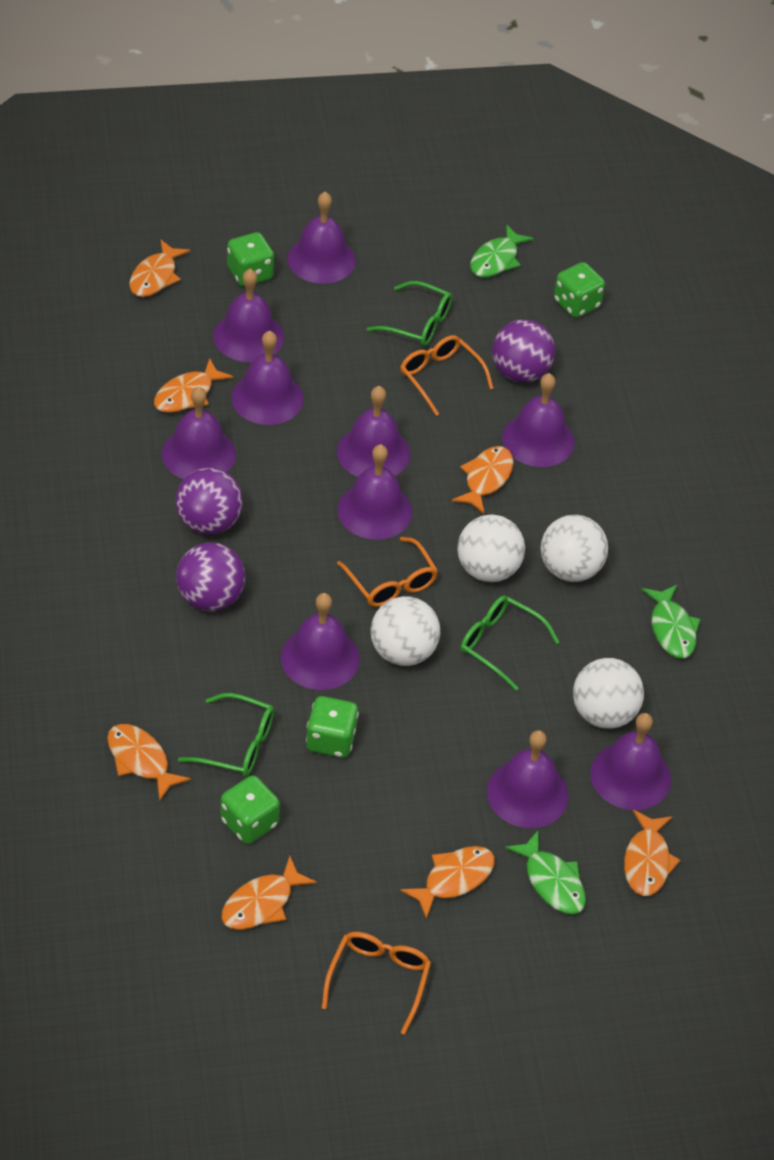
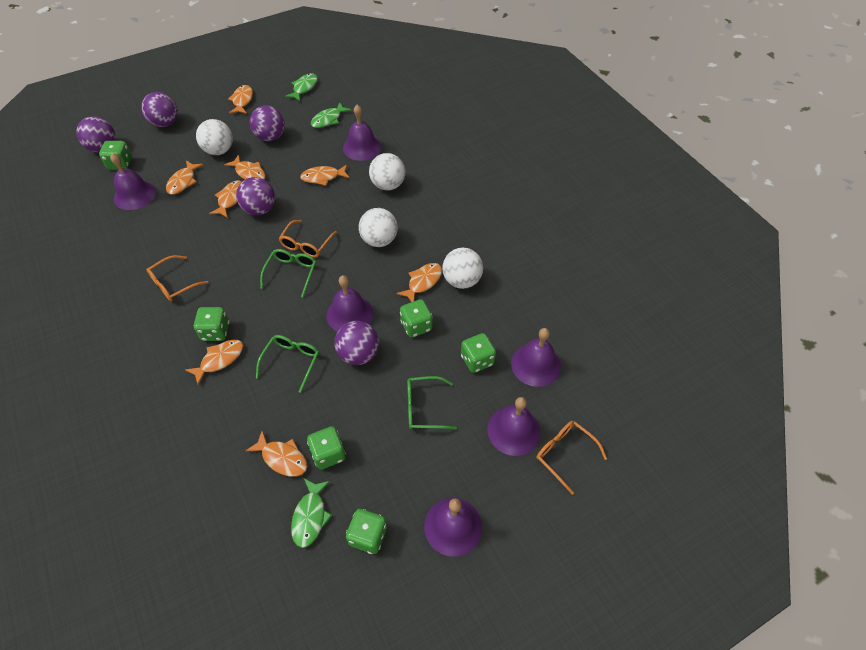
green dice: [221,775,280,844] [227,232,274,287] [306,696,359,758] [554,262,605,318] = 4 -> [99,141,132,170] [194,307,229,341] [307,426,346,470] [346,509,387,554] [400,299,432,338] [461,333,496,373] = 6
orange fish: [107,724,191,802] [129,240,190,297] [154,358,233,413] [222,856,317,930] [400,846,495,919] [452,446,514,514] [624,810,680,896] = 7 -> [166,160,203,195] [185,340,243,385] [209,181,241,218] [224,155,266,179] [228,85,253,114] [246,431,307,477] [300,164,350,186] [396,263,442,302] = 8
purple ball: [175,468,243,535] [176,542,245,611] [492,319,555,383] = 3 -> [76,116,116,153] [141,92,178,127] [236,177,275,215] [250,106,285,141] [334,321,379,365] = 5
purple bell: [162,387,236,479] [213,269,284,362] [231,331,304,425] [281,593,360,690] [287,192,356,284] [337,386,410,477] [338,444,412,540] [487,730,568,828] [502,373,575,467] [590,713,671,810] = 10 -> [110,153,156,210] [326,275,374,332] [343,105,381,161] [424,498,482,557] [487,397,540,456] [511,328,561,387] = 6

